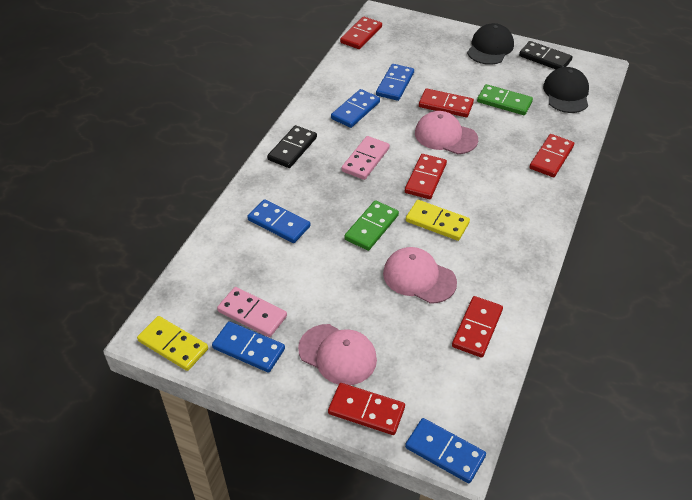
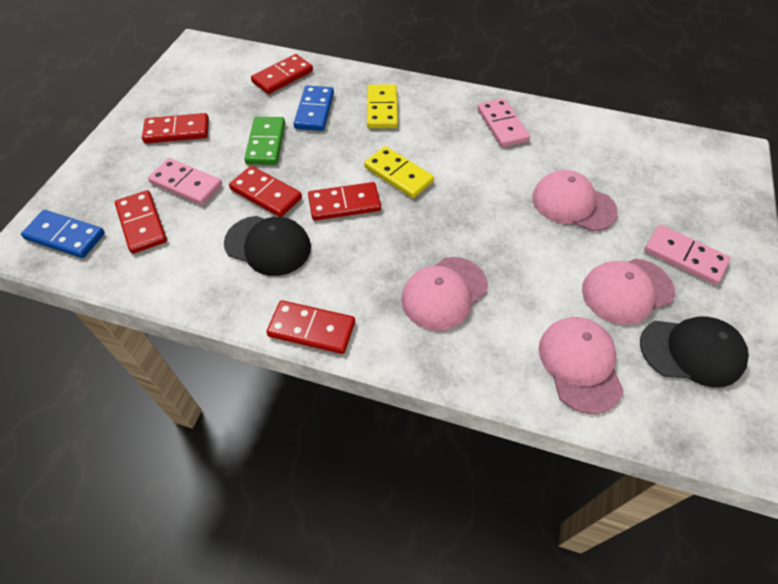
black domino: [267,125,317,168] [519,41,573,69] = 2 -> none = 0
blue domino: [212,321,285,373] [247,199,310,243] [331,89,380,128] [376,64,414,101] [405,418,486,483] = 5 -> [21,210,105,258] [294,86,334,131] = 2
green domino: [344,200,399,251] [477,84,533,115] = 2 -> [244,117,285,165] = 1
pink cap: [298,324,377,385] [383,247,457,304] [415,111,478,154] = 3 -> [401,257,488,331] [532,170,618,232] [539,317,624,414] [582,258,675,325] = 4
pink domino: [217,287,287,337] [341,136,390,180] = 2 -> [148,158,222,205] [477,98,530,147] [644,225,730,285] = 3

